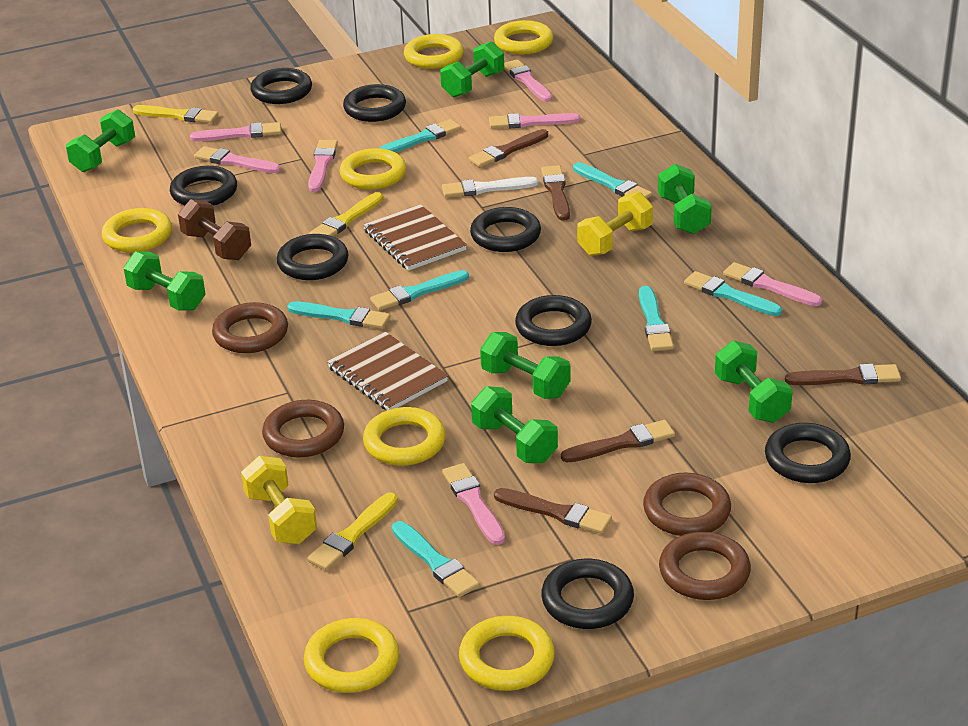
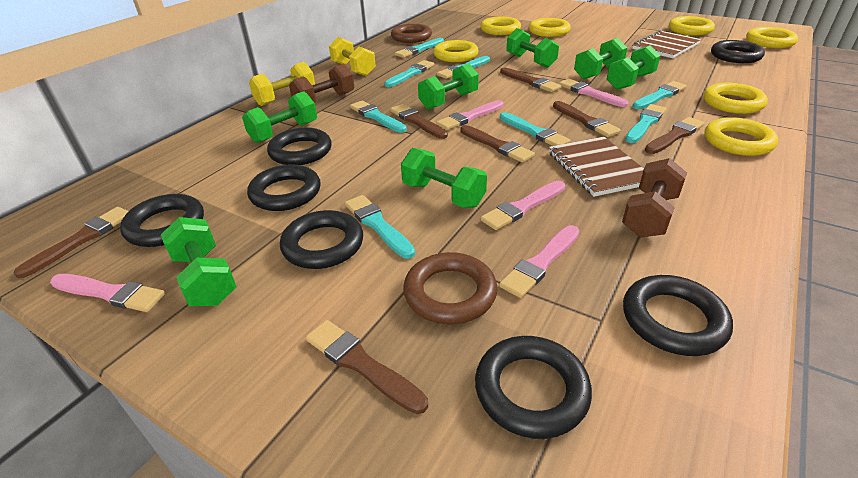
black ring: [170,166,237,206] [250,68,312,104] [277,234,349,280] [343,84,406,122] [470,207,541,252] [515,295,592,346] [541,559,634,629] [765,423,851,483] = 8 -> [120,194,204,247] [247,164,321,211] [267,127,332,165] [280,210,363,269] [475,336,592,439] [623,275,733,356] [711,40,765,63] = 7
brown brush: [469,129,548,167] [494,488,612,534] [541,165,570,221] [561,420,675,462] [785,364,901,385] = 5 -> [13,207,128,278] [306,320,428,414] [390,104,448,139] [460,125,535,163] [500,68,561,92] [553,101,621,137] [645,117,705,154] = 7
brown dumbbell: [178,199,251,260] = 1 -> [289,64,354,103] [622,158,687,237] = 2
brown ring: [212,302,288,353] [262,400,344,457] [643,473,731,536] [659,531,751,600] = 4 -> [391,24,432,43] [403,252,497,324] = 2
pink brush: [190,122,281,141] [194,146,281,173] [308,140,338,192] [442,463,505,545] [489,113,580,129] [504,59,552,102] [723,262,822,306] = 7 -> [50,274,165,312] [436,100,504,130] [481,181,565,230] [499,225,580,298] [559,79,629,107] = 5
turquoise brush: [287,301,390,329] [370,270,469,310] [379,119,461,153] [392,521,480,597] [573,162,652,199] [639,286,674,351] [684,271,782,316] = 7 -> [345,195,415,259] [350,101,407,133] [384,60,434,87] [395,38,444,58] [437,56,490,79] [499,112,571,146] [625,104,667,143] [632,81,687,109] = 8
white brush: [442,177,539,197] = 1 -> none = 0
yellow brush: [132,105,218,123] [307,492,398,570] [309,192,383,236] = 3 -> none = 0

